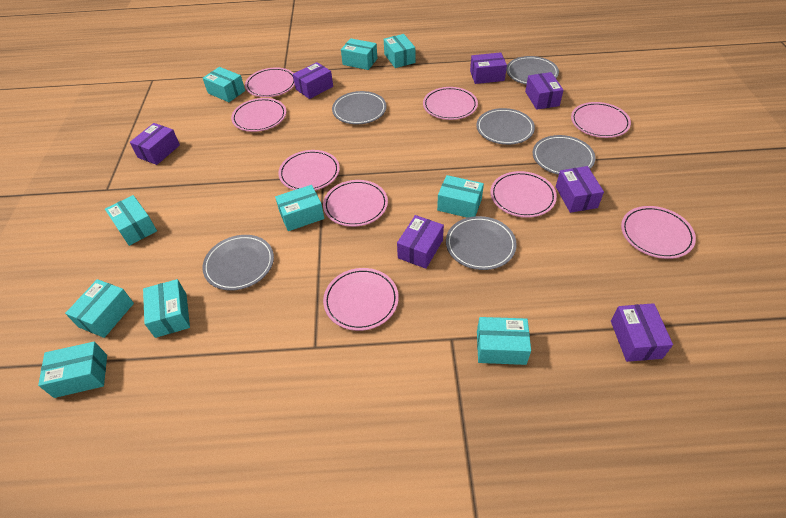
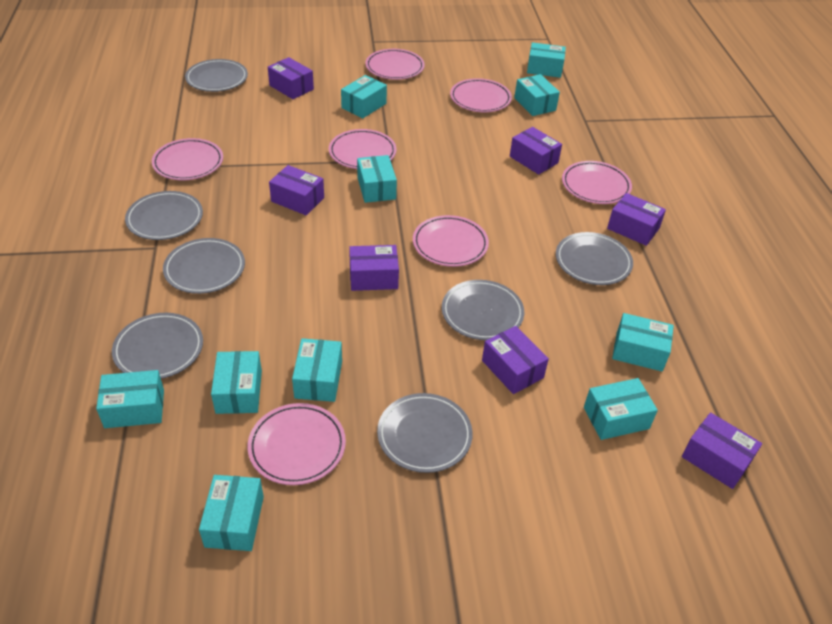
grey plate: [202,235,274,291] [332,91,387,124] [446,216,517,270] [476,108,535,145] [506,56,559,85] [533,135,596,175] = 6 -> [112,313,203,379] [125,191,203,240] [163,238,245,294] [185,59,248,92] [377,393,473,473] [442,280,524,340] [556,232,633,285] = 7
pink plate: [231,98,286,132] [245,67,295,97] [278,150,340,190] [323,180,388,227] [323,268,399,331] [423,87,478,120] [490,171,557,218] [571,102,631,138] [621,206,696,259] = 9 -> [152,138,223,180] [248,403,346,485] [329,129,396,169] [365,49,425,80] [413,215,489,267] [450,78,512,112] [562,161,632,204] = 7

